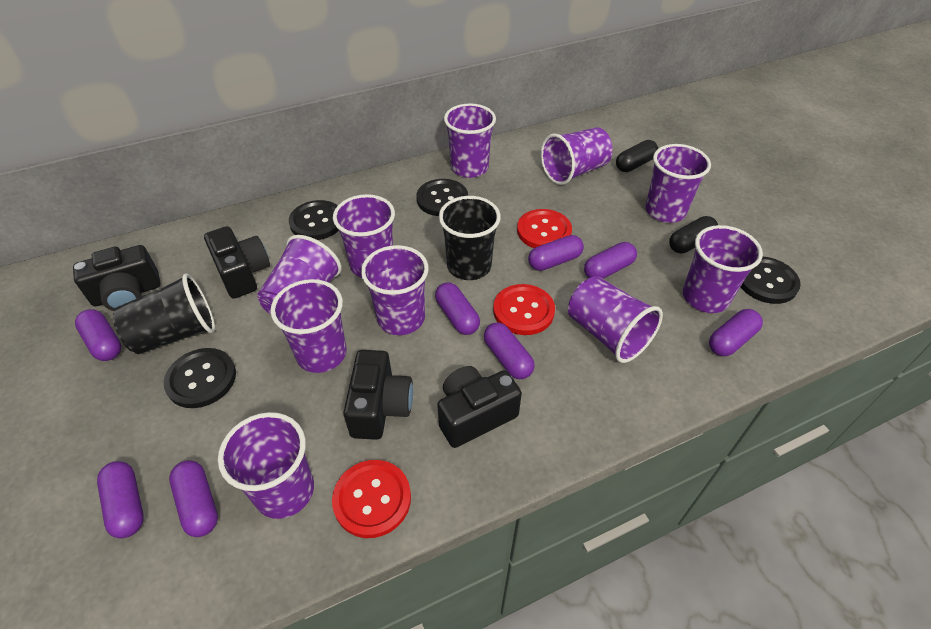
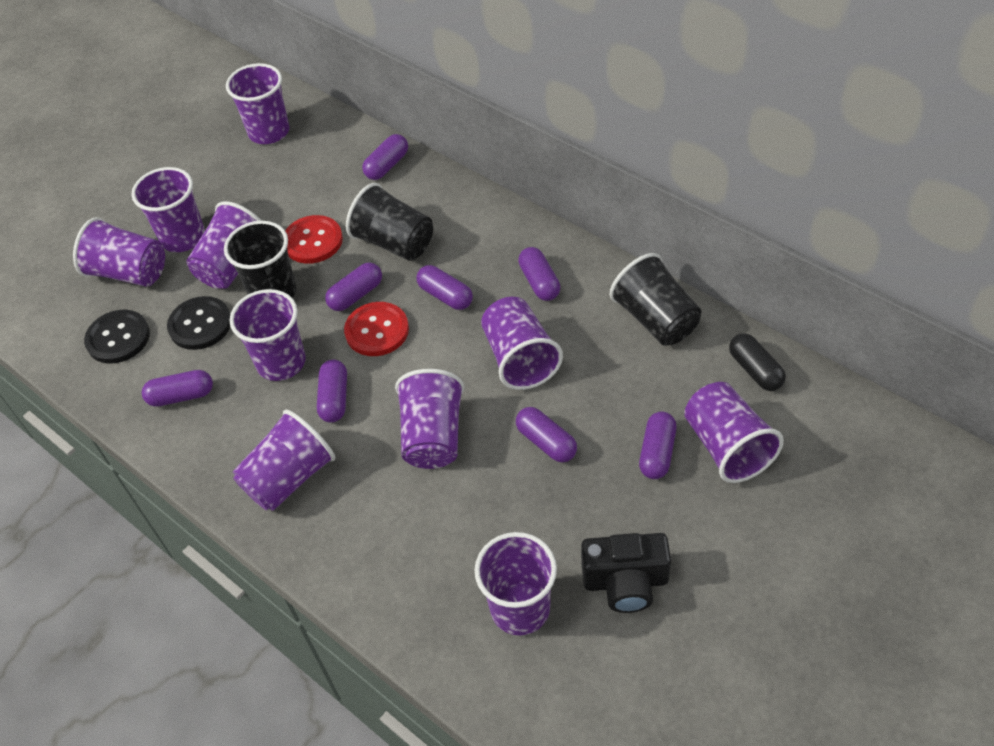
black button: [164,348,236,408] [289,200,339,240] [416,179,468,216] [741,257,801,304] = 4 -> [84,310,150,364] [167,296,230,350] = 2
black camera: [73,245,161,311] [204,226,270,299] [343,350,413,440] [437,366,522,448] = 4 -> [581,533,671,613] = 1
black capsule: [616,140,658,172] [669,216,718,253] = 2 -> [729,333,786,391] = 1
black cup: [113,273,215,354] [439,196,501,280] = 2 -> [224,221,296,298] [346,183,433,261] [609,253,702,346] = 3
red button: [332,460,411,538] [493,284,555,335] [517,209,572,248] = 3 -> [285,215,343,264] [344,302,409,356] = 2

